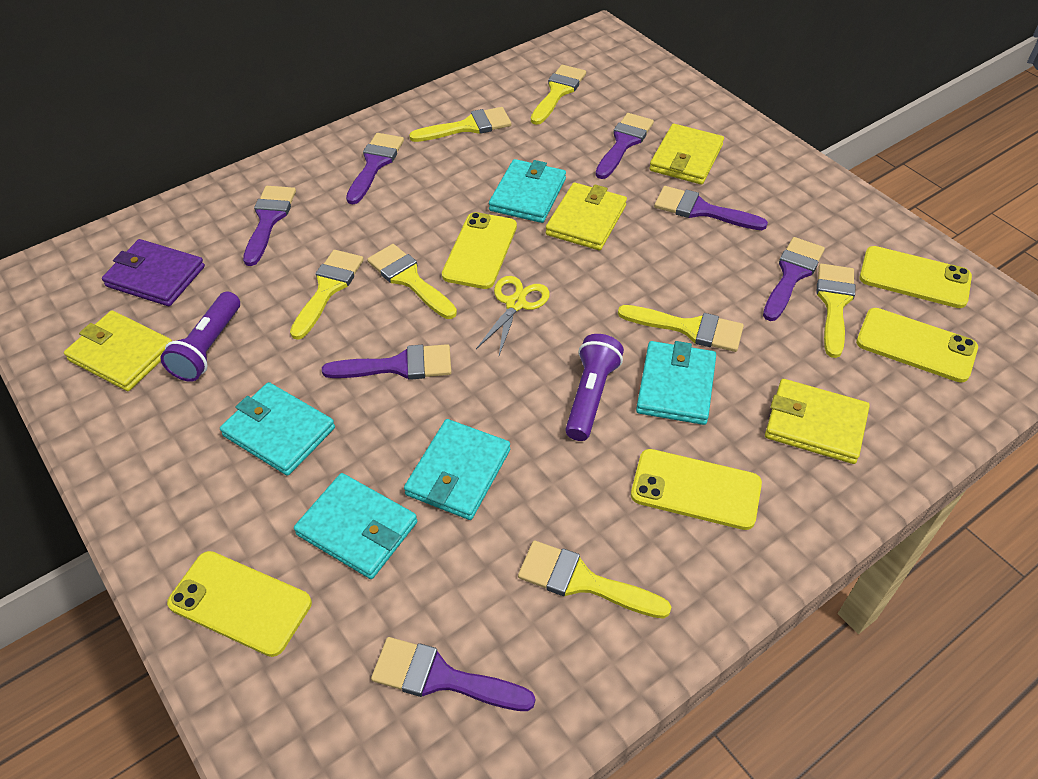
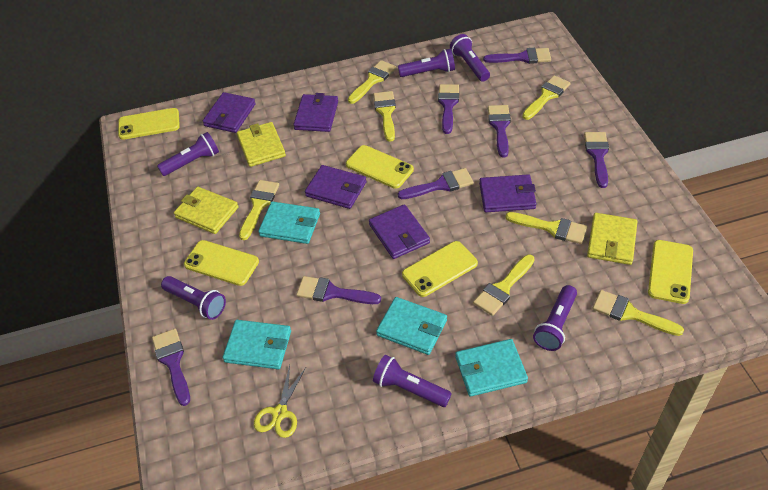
purple flashlight: [160,292,240,382] [565,334,624,441] = 2 -> [157,132,219,176] [161,276,226,320] [373,355,452,407] [398,49,455,77] [450,34,490,82] [533,285,577,351] = 6
purple wallet: [102,239,205,306] = 1 -> [203,92,256,133] [293,93,338,132] [305,165,366,209] [369,204,430,259] [479,174,537,212] = 5
turquoise wallet: [220,382,335,476] [294,473,417,579] [404,419,510,520] [489,159,566,223] [636,341,716,425] = 5 -> [223,320,291,369] [258,202,320,244] [376,297,447,355] [455,339,528,397] = 4
yellow wallet: [64,311,172,391] [546,183,627,250] [649,124,724,184] [765,379,870,464] = 4 -> [174,187,239,234] [237,122,286,167] [587,213,638,265] = 3

